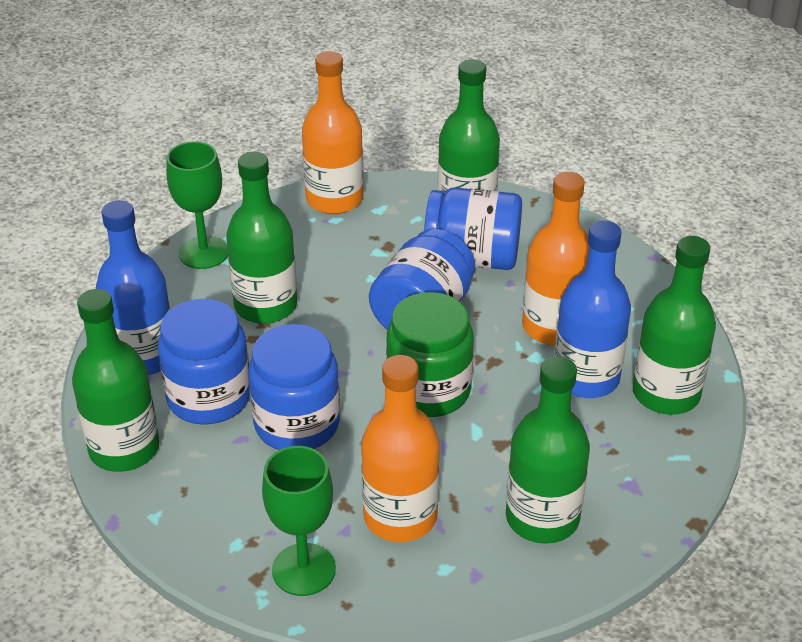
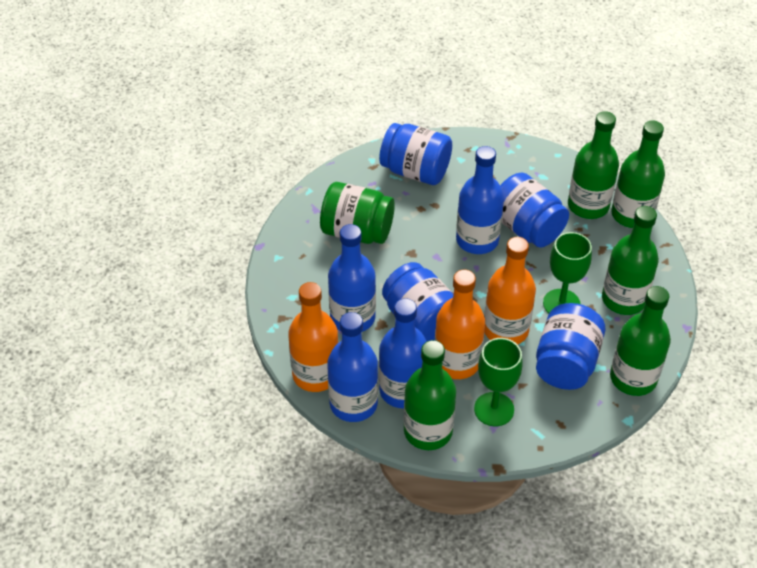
blue bottle: [96,200,171,376] [554,221,631,398] = 2 -> [327,312,378,422] [328,224,376,332] [379,298,427,408] [456,146,504,254] = 4

